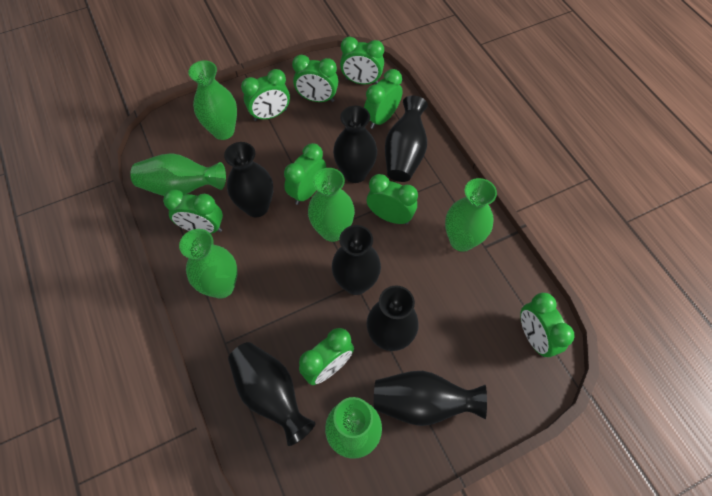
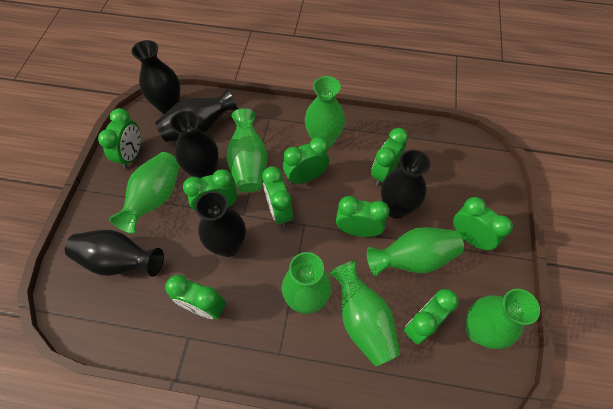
black vase: [224,142,273,218] [228,342,315,446] [332,225,381,295] [333,106,377,183] [367,286,419,351] [374,371,487,426] [385,96,428,182] = 7 -> [65,230,164,277] [132,40,180,114] [155,88,238,142] [170,110,219,178] [195,191,246,257] [381,150,431,219] = 6
green vase: [130,153,226,196] [179,229,238,298] [188,60,237,140] [308,168,355,242] [325,397,382,459] [445,178,497,252] = 6 -> [109,152,180,234] [226,108,267,192] [282,252,331,314] [305,76,345,148] [330,260,400,366] [367,227,464,276] [466,289,540,349] = 7

